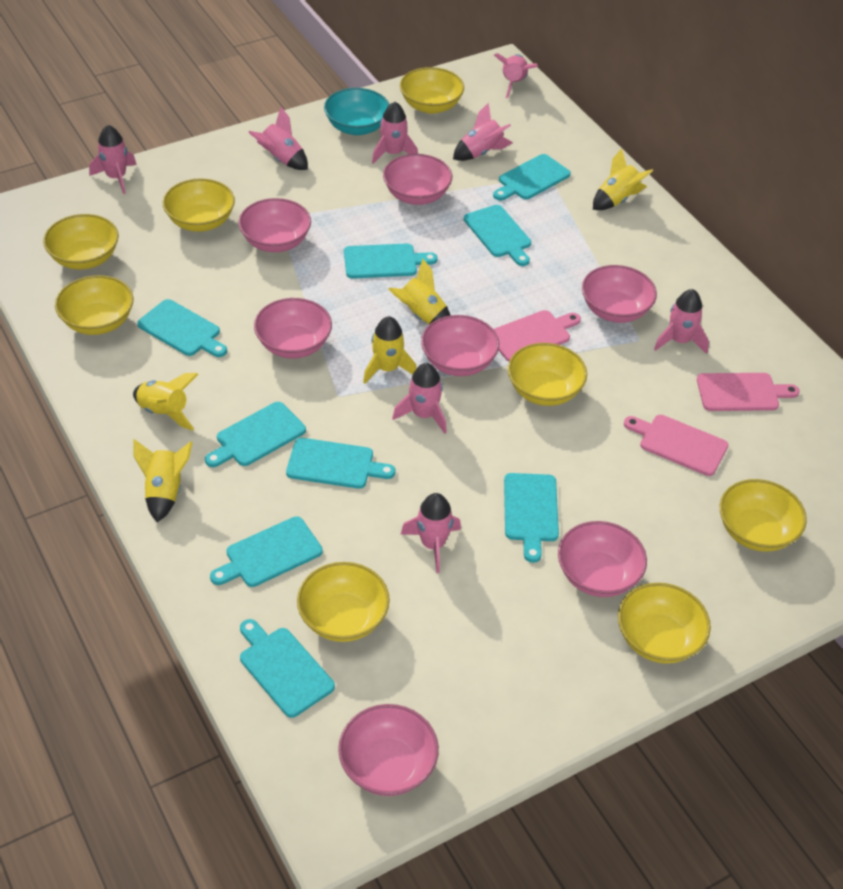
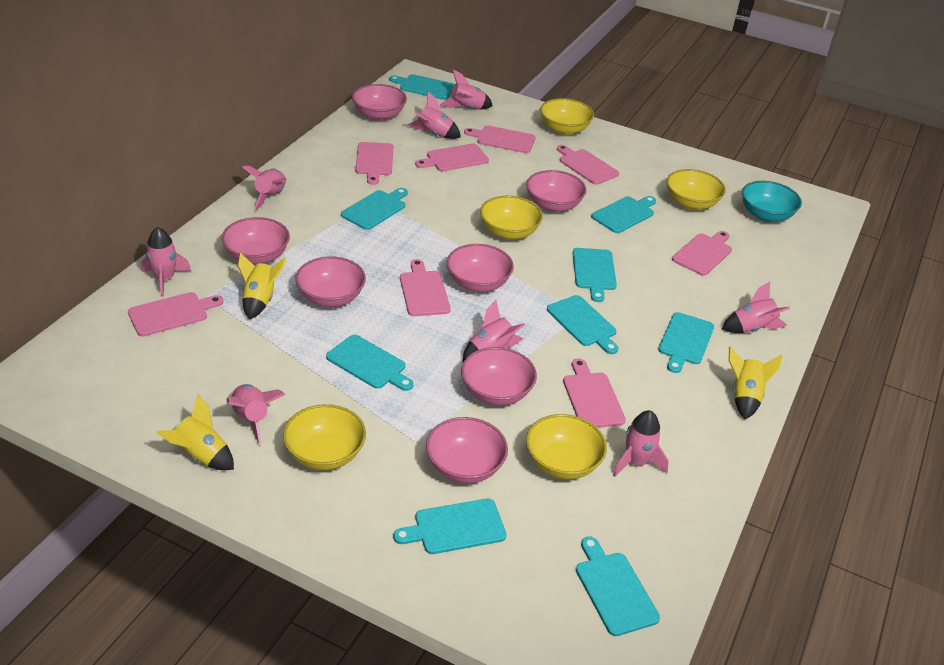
pink cutting board: [494,310,581,362] [624,415,728,476] [697,373,800,411] = 3 -> [128,292,223,337] [355,142,393,185] [400,259,450,316] [415,143,489,171] [464,126,536,153] [557,145,619,185] [563,358,626,428] [672,231,732,276] = 8
yellow bowl: [43,214,119,269] [55,275,133,335] [163,178,235,232] [297,562,390,642] [400,67,464,114] [508,343,587,406] [618,583,711,664] [720,479,807,552] = 8 -> [283,404,366,470] [480,196,543,240] [526,414,607,479] [540,98,594,135] [666,169,726,210] = 5
yellow rocket: [133,373,198,431] [133,439,193,522] [363,316,417,384] [388,259,450,325] [593,148,653,210] = 5 -> [156,394,234,470] [238,252,287,319] [729,347,783,419] = 3

